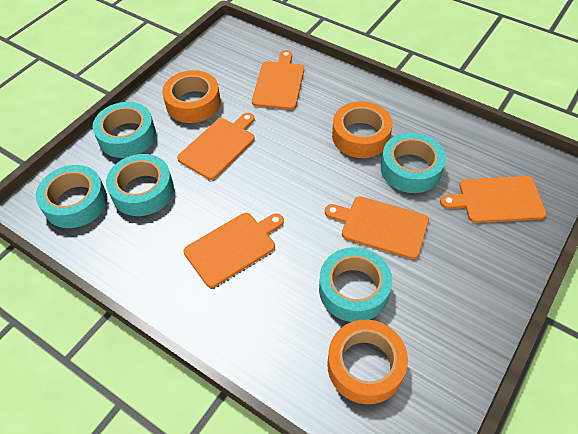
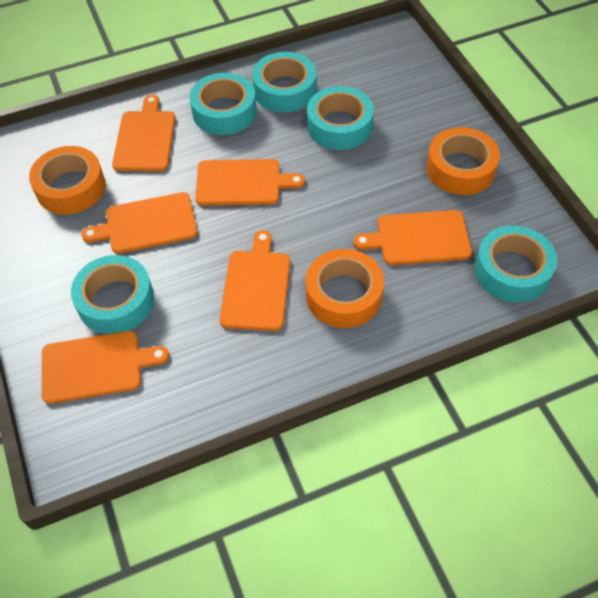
orange cutting board: [177,113,255,180] [184,213,284,288] [252,50,304,110] [325,196,429,259] [440,176,547,223] = 5 -> [42,331,169,404] [81,192,197,254] [112,94,175,171] [195,159,305,206] [220,230,290,331] [353,210,472,265] = 6

